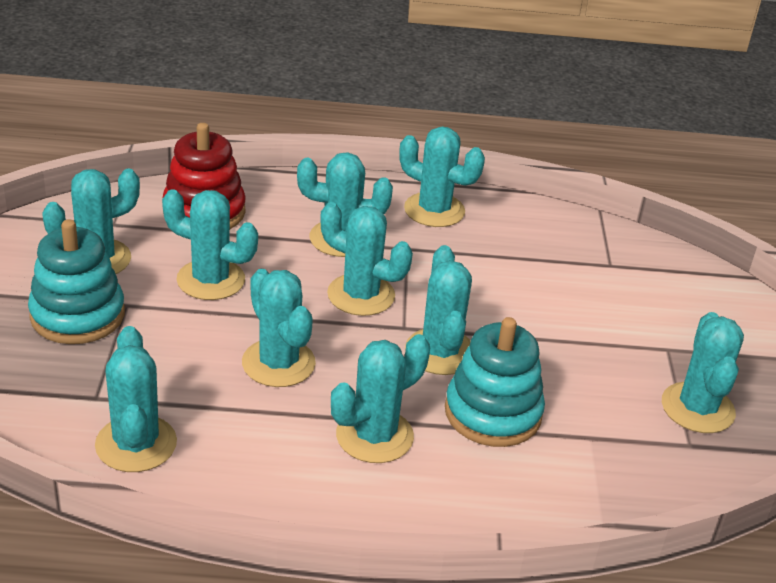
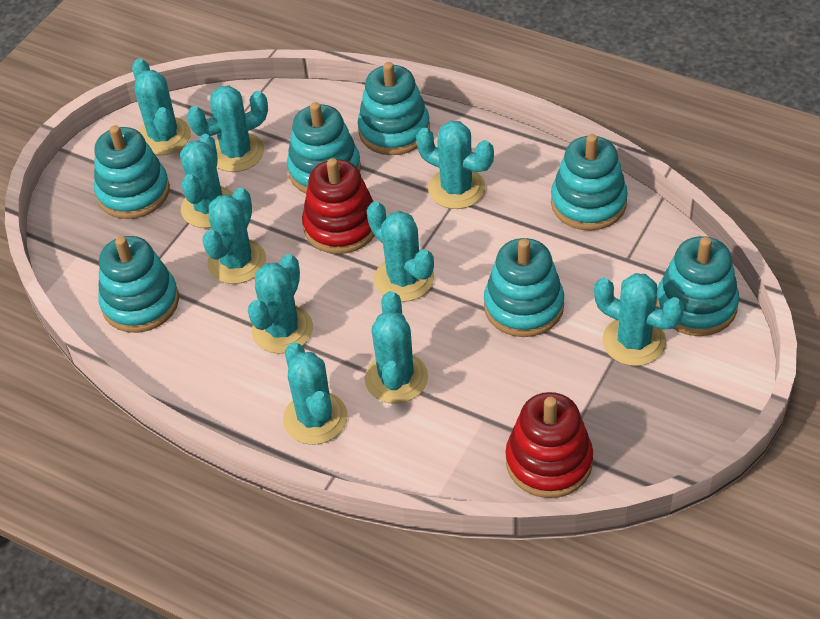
red stacking toy: [162,123,246,229] = 1 -> [302,158,375,254] [506,392,593,498] = 2
turquoise stacking toy: [28,219,125,344] [445,317,545,447] = 2 -> [94,125,170,219] [98,236,179,333] [287,102,361,193] [358,62,430,155] [484,238,564,337] [551,134,628,231] [656,236,739,336] = 7

